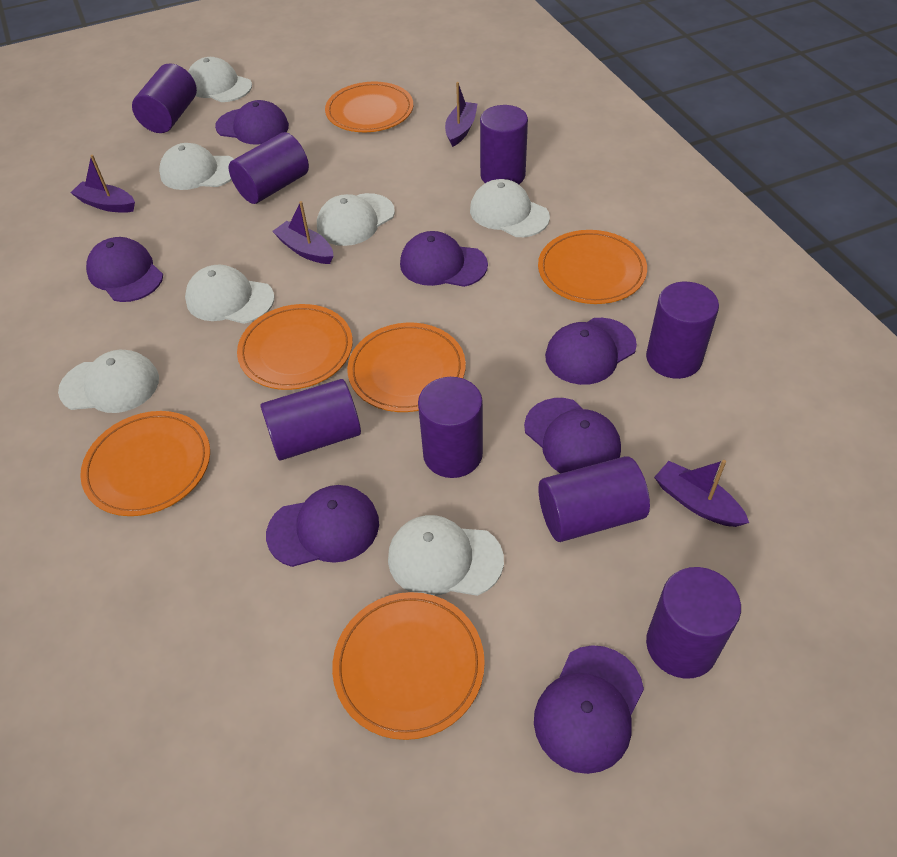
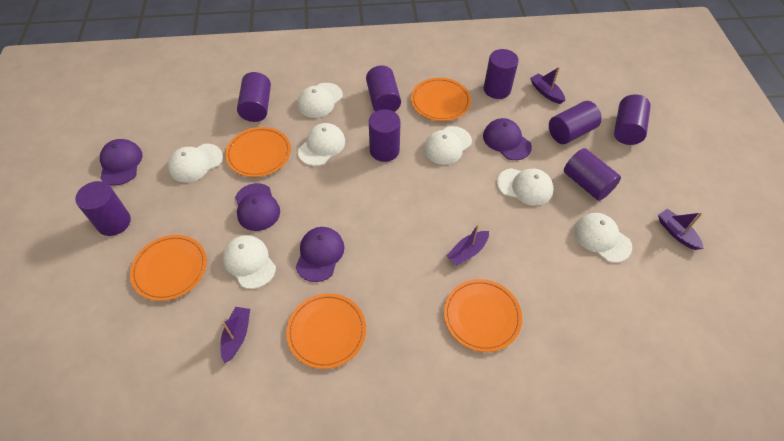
orange plate: [80,411,210,516] [237,304,353,390] [325,82,413,132] [332,592,485,740] [347,323,466,412] [538,230,647,304] = 6 -> [130,235,207,301] [225,127,291,177] [286,293,366,369] [411,78,471,121] [444,279,522,352] = 5
purple cap: [86,237,163,302] [215,100,289,145] [266,485,379,567] [400,231,488,287] [524,398,621,474] [534,645,644,774] [545,318,637,385] = 7 -> [100,139,142,186] [235,183,280,231] [296,227,344,282] [483,118,532,160] = 4

